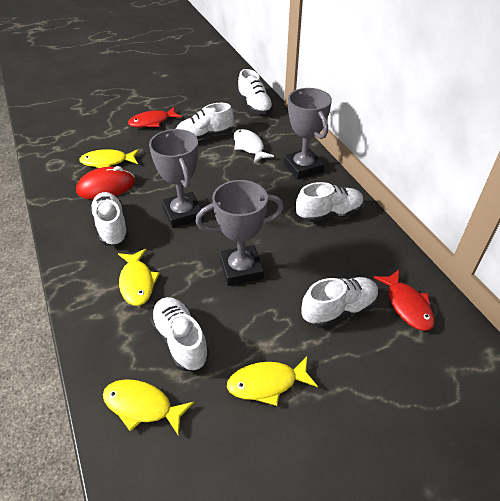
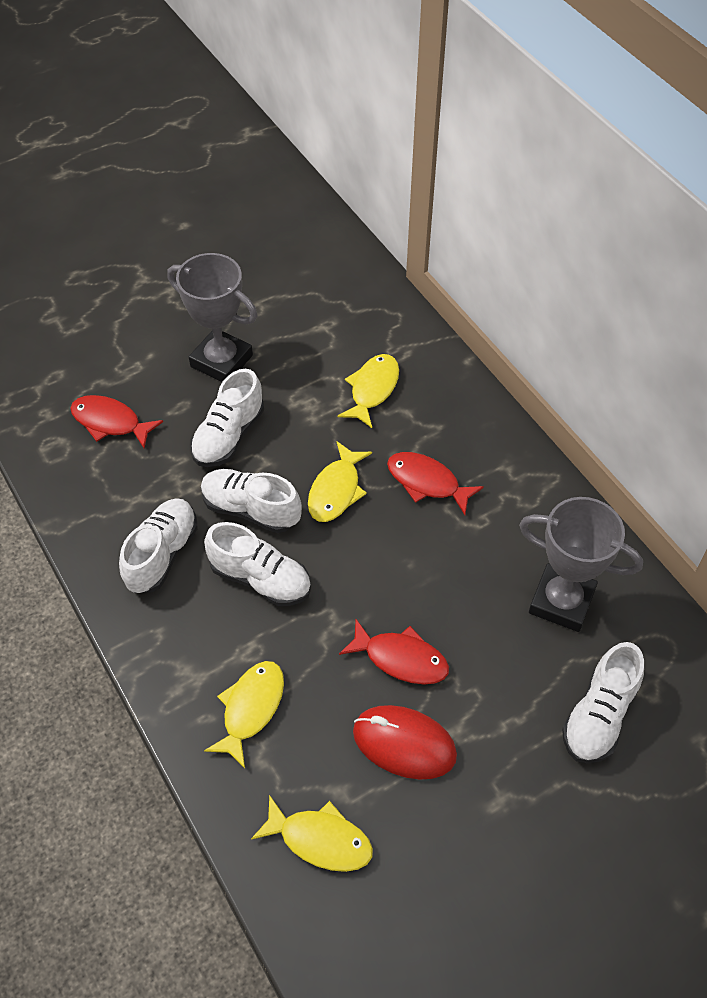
grey trophy: [149,129,204,228] [196,180,284,286] [284,88,332,180] = 3 -> [167,253,258,382] [519,497,643,632] = 2
red fish: [128,107,182,127] [373,270,435,331] = 2 -> [70,395,163,448] [339,619,449,685] [387,452,484,515] = 3
white fish: [233,129,274,163] = 1 -> none = 0
white shoe: [90,192,129,246] [150,297,209,371] [176,103,234,140] [237,69,273,114] [296,182,364,222] [302,277,379,328] = 6 -> [119,498,198,593] [190,369,264,467] [201,469,302,533] [204,522,311,606] [562,642,644,763] = 5

